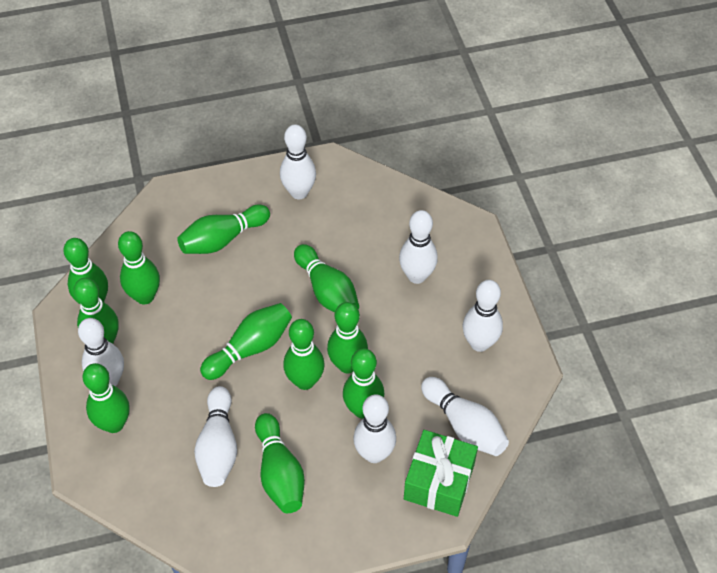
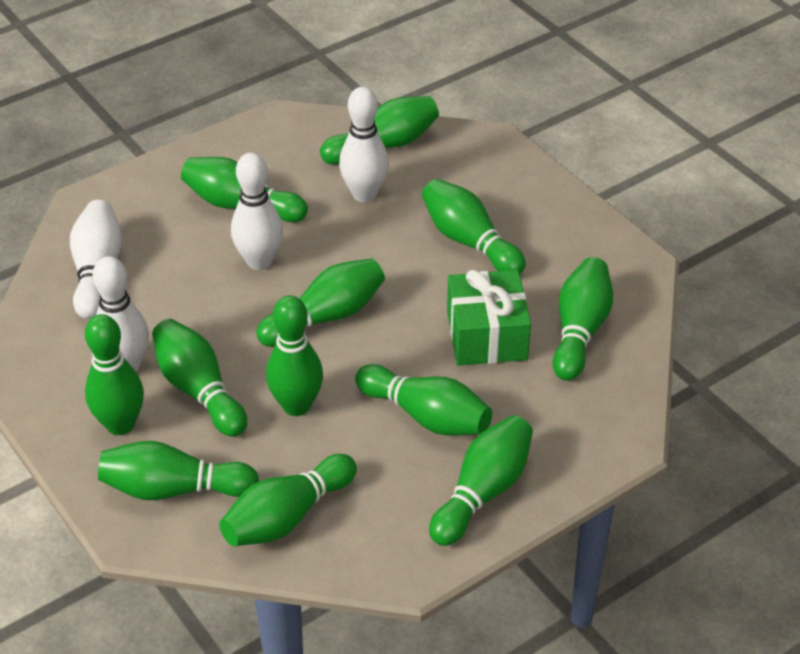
green bowling pin: [63,238,108,304] [73,278,119,344] [83,363,130,433] [118,231,160,304] [177,205,270,254] [200,303,292,380] [255,413,305,513] [283,319,325,390] [294,244,359,312] [327,302,368,374] [343,348,384,419] = 11 -> [85,314,144,435] [98,441,259,500] [152,319,247,437] [181,157,308,222] [220,454,357,546] [256,258,385,347] [266,295,323,416] [320,96,439,165] [355,364,492,436] [422,179,526,274] [429,415,533,546] [552,257,613,381] = 12
white bowling pin: [78,318,124,386] [194,386,237,487] [280,124,316,199] [353,394,396,463] [399,210,438,284] [421,377,509,456] [462,280,503,352] = 7 -> [70,200,122,319] [92,256,149,372] [231,153,283,270] [339,87,389,202] = 4

